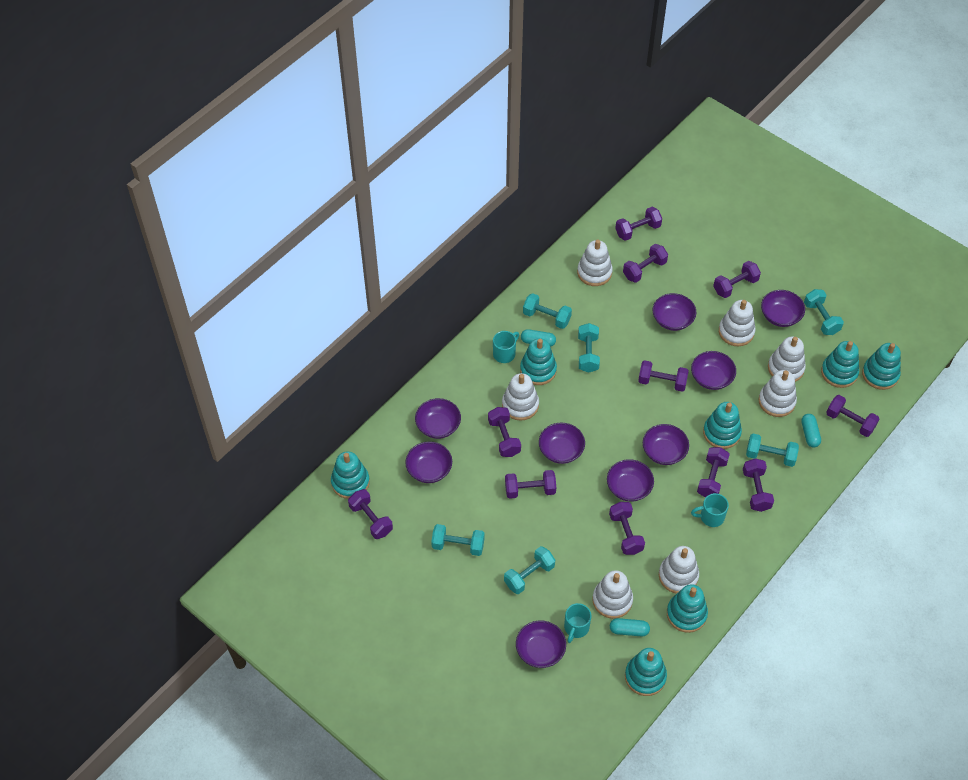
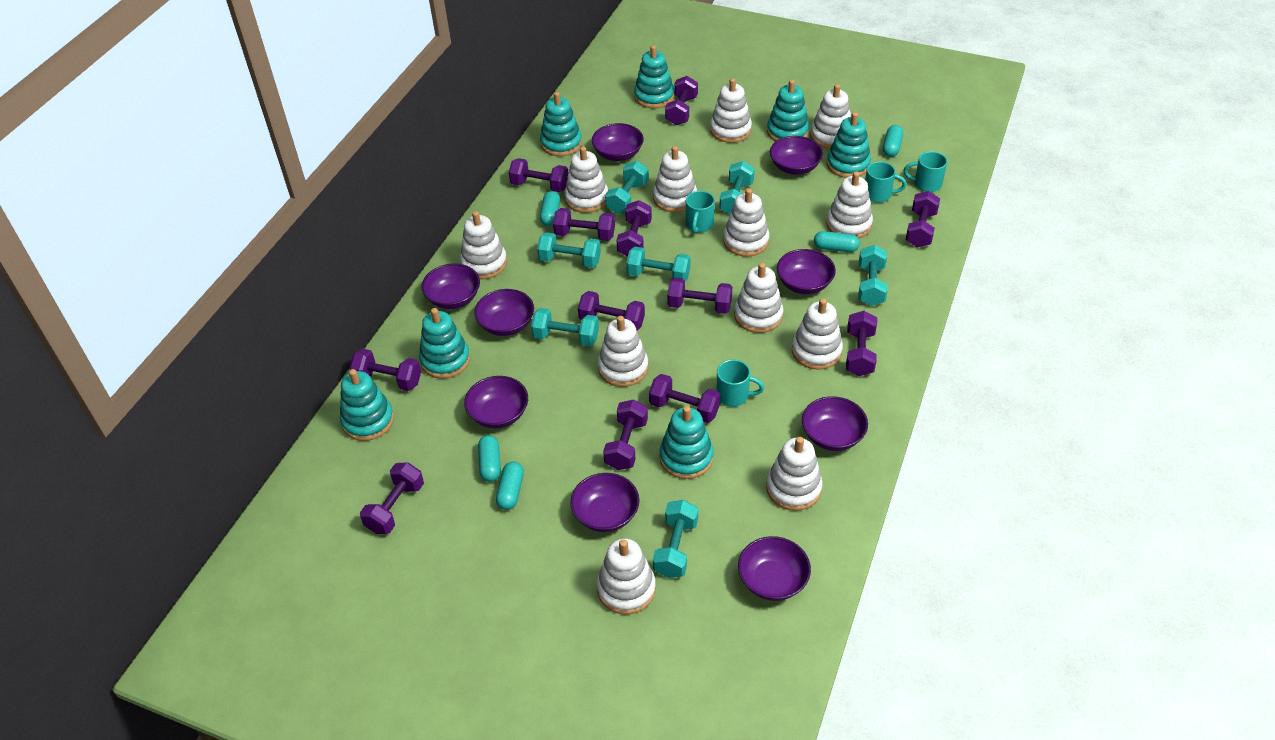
purple dumbbell: [348,489,393,539] [488,407,521,457] [505,470,556,499] [609,502,645,555] [615,207,662,241] [623,244,668,283] [638,360,689,392] [697,447,730,498] [713,261,761,298] [743,458,774,512] [826,395,879,437] = 11 -> [349,349,421,391] [360,462,424,534] [509,158,568,192] [553,208,615,241] [578,291,645,331] [603,399,648,470] [617,200,652,257] [649,374,720,423] [665,76,698,125] [667,277,732,314] [846,311,877,376] [906,191,940,247] = 12
turquoise capsule: [521,329,556,347] [610,618,650,636] [801,414,821,448] = 3 -> [478,435,501,482] [496,462,524,510] [540,191,560,226] [814,231,860,252] [883,125,903,157] = 5
turquoise dumbbell: [431,524,485,556] [504,546,555,594] [523,293,572,329] [578,323,600,373] [746,434,799,467] [804,289,844,335] = 6 -> [531,308,599,346] [537,232,601,268] [605,161,649,214] [626,247,690,282] [653,500,698,578] [719,161,755,215] [858,245,888,306] = 7
turquoise mug: [493,331,519,363] [564,603,591,643] [691,493,729,527] = 3 -> [686,191,715,233] [717,359,764,407] [865,161,906,203] [904,151,947,192] = 4
white stacking toy: [502,373,539,421] [577,239,613,286] [592,570,633,619] [659,546,699,594] [719,300,756,346] [758,370,797,417] [768,336,806,382] = 7 -> [460,211,507,279] [564,146,608,213] [597,538,656,614] [598,316,648,387] [653,146,697,212] [710,78,752,143] [723,188,769,257] [734,263,783,333] [766,437,823,511] [792,298,843,370] [810,84,851,149] [826,171,873,238] = 12

